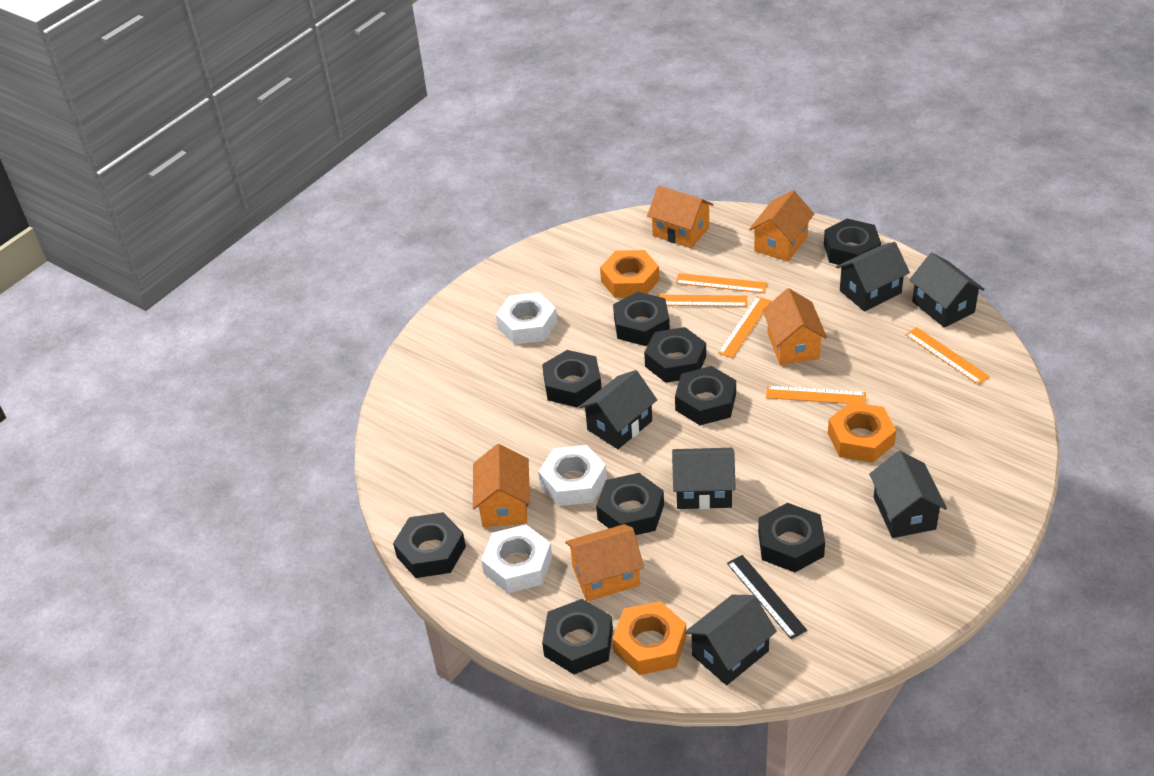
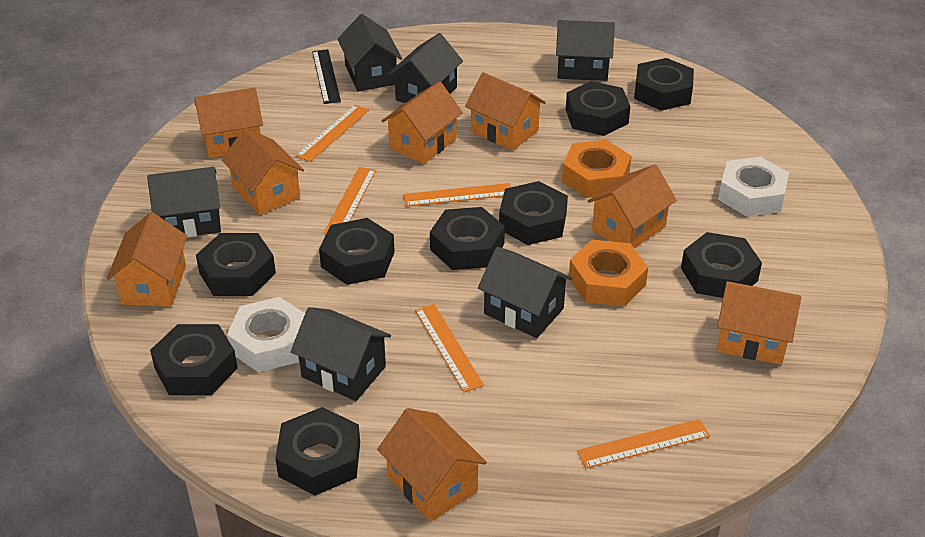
orange house: [473,444,530,527] [565,524,644,601] [647,186,714,248] [749,190,814,262] [762,288,827,365] = 5 -> [107,212,188,307] [194,88,263,158] [222,128,304,215] [377,408,487,522] [382,81,463,164] [465,72,546,151] [588,164,677,248] [717,281,801,365] = 8
orange nut: [600,250,659,298] [612,601,687,675] [828,402,896,463] = 3 -> [562,140,631,198] [569,240,648,307] = 2
white nut: [481,524,552,593] [496,292,557,344] [538,445,607,506] = 3 -> [227,297,305,372] [718,157,789,217] = 2

